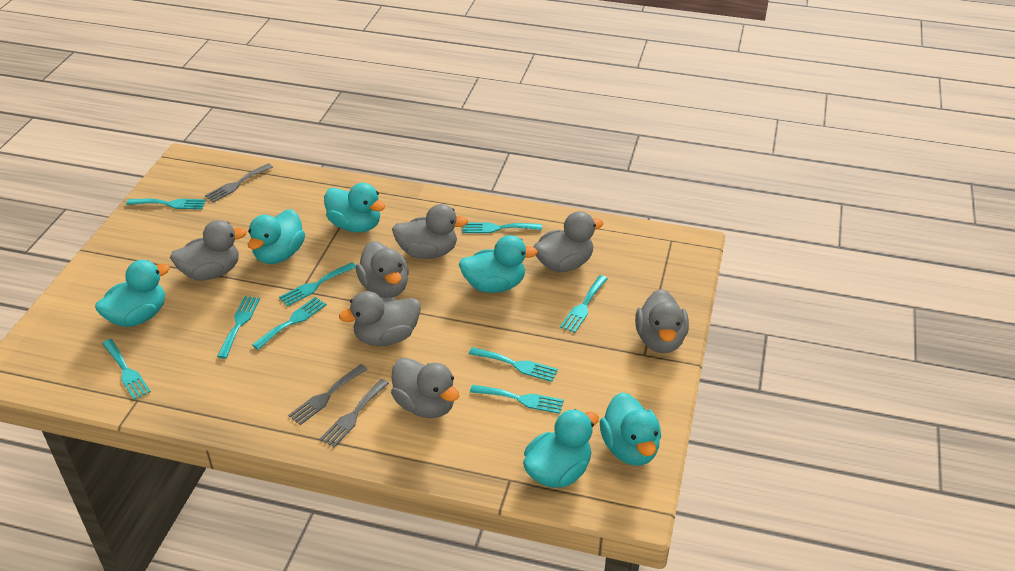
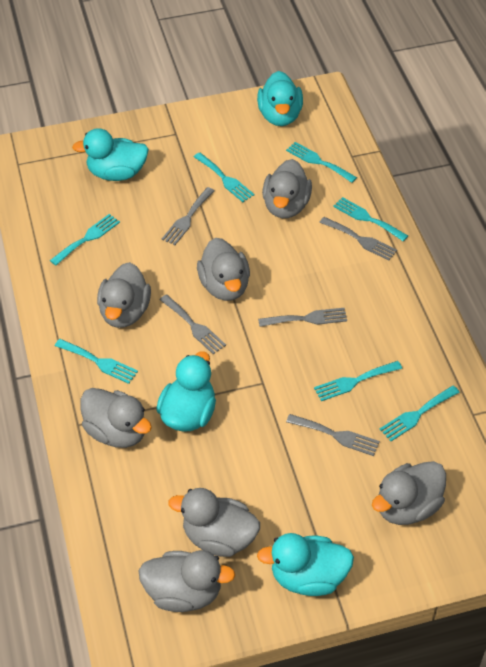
grey fork: [205,163,273,203] [288,364,368,425] [320,379,389,447] = 3 -> [160,294,226,354] [162,187,215,245] [258,308,347,327] [286,414,380,456] [319,217,397,261] = 5
turquoise duck: [95,260,170,327] [248,209,305,264] [324,183,386,232] [459,235,538,293] [523,409,599,488] [600,392,661,466] = 6 -> [72,128,149,181] [156,351,216,432] [257,71,303,126] [257,533,354,596] = 4
turquoise fork: [102,339,151,400] [126,199,206,209] [217,296,260,359] [252,297,327,350] [279,262,356,306] [463,223,542,233] [469,347,558,382] [470,385,564,414] [560,275,608,333] = 9 -> [50,214,120,265] [55,339,138,384] [194,153,254,202] [286,142,357,183] [314,361,402,401] [333,197,408,241] [379,385,460,441] = 7

